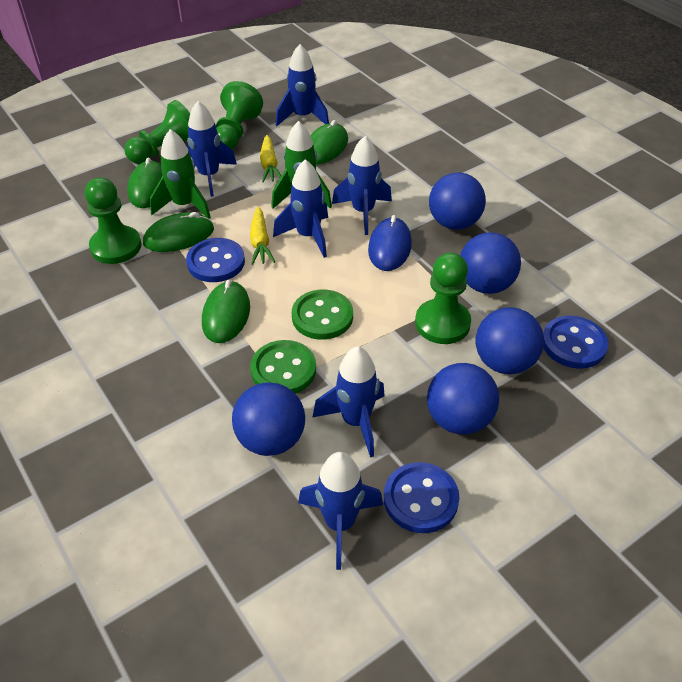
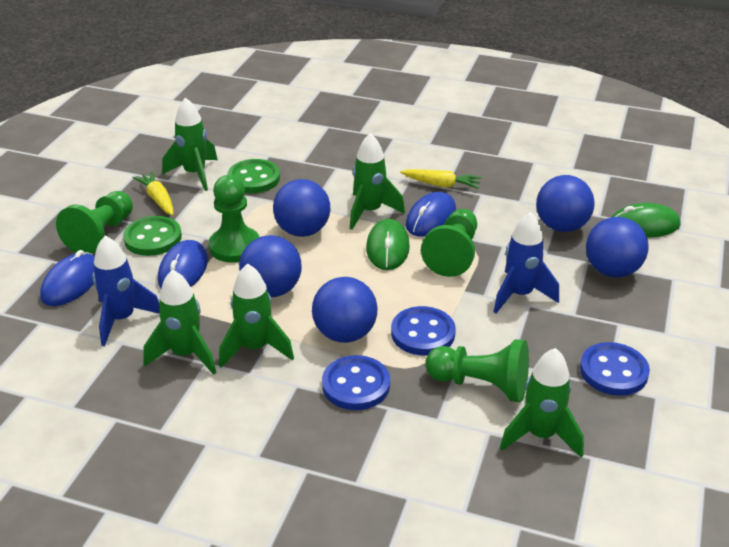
blue mouse: [368,215,412,271] = 1 -> [40,250,95,306] [158,240,208,288] [406,192,456,237] = 3
blue rocket: [187,101,237,197] [273,159,328,258] [276,44,329,126] [298,452,383,570] [313,346,385,457] [332,136,392,235] = 6 -> [92,236,160,346] [493,212,559,313] = 2
green mouse: [127,158,163,208] [143,212,214,252] [202,280,250,343] [310,120,348,164] = 4 -> [366,219,410,270] [612,203,680,238] = 2
green rocket: [150,129,211,219] [271,121,332,209] = 2 -> [143,270,216,375] [162,98,218,191] [219,263,294,367] [350,133,405,230] [500,348,584,458] = 5

